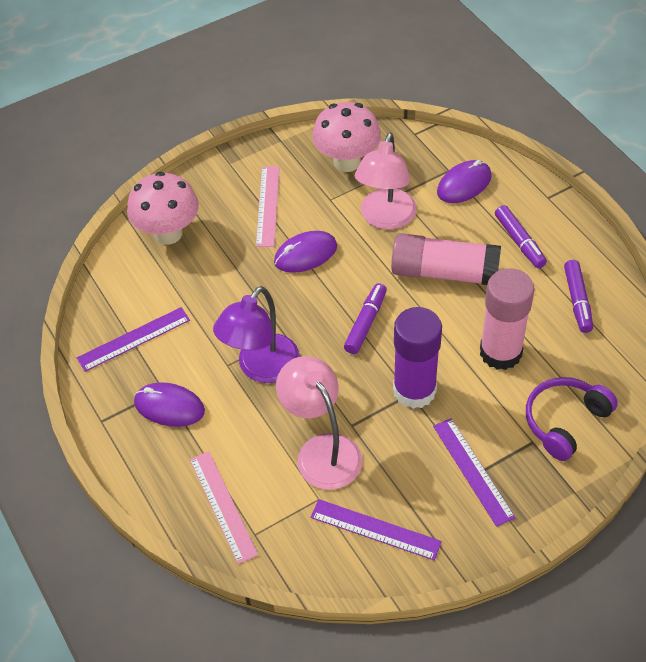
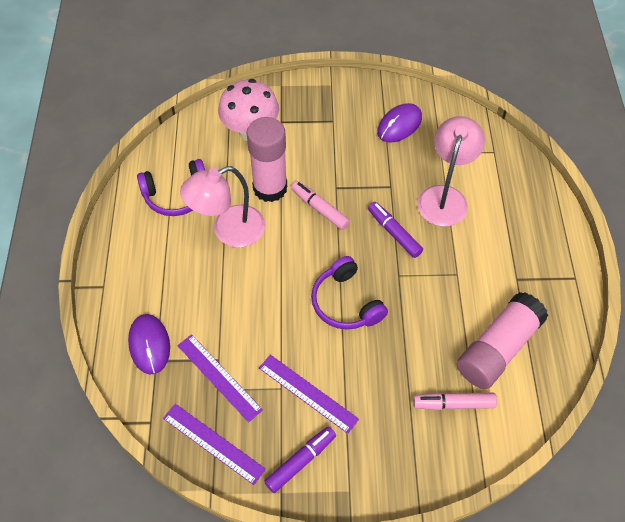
pink marker: none = 0 -> [291,181,350,230] [413,393,497,410] = 2
pink mushroom: [127,172,199,245] [312,102,381,172] = 2 -> [218,79,279,141] = 1
pink ruler: [190,451,258,564] [256,166,280,247] = 2 -> none = 0
purple glue stick: [393,307,442,409] = 1 -> none = 0
purple headphones: [526,377,618,461] = 1 -> [137,159,205,216] [311,256,388,330] = 2
purple lamp: [213,286,300,383] = 1 -> none = 0
purple marker: [344,283,387,354] [495,205,547,268] [564,260,593,333] = 3 -> [264,426,336,493] [368,202,423,258] = 2
purple mouse: [134,382,205,427] [274,231,337,273] [437,160,492,203] = 3 -> [128,314,170,374] [377,103,422,143] = 2

